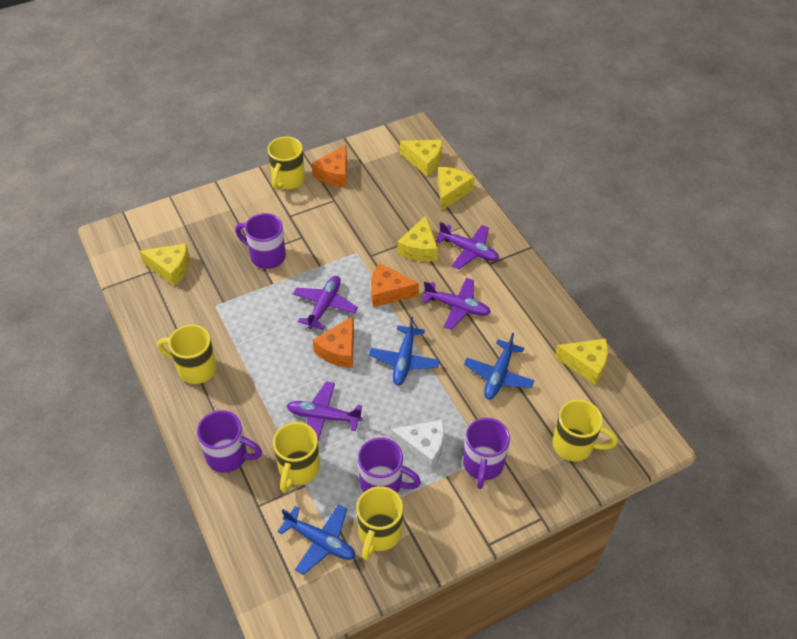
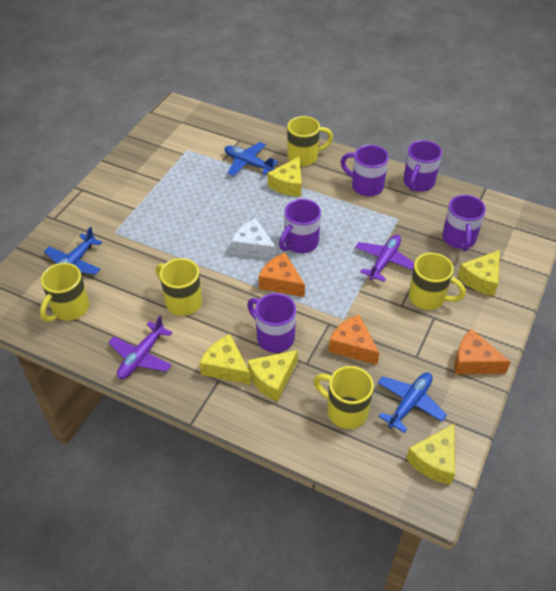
purple mug: [197,410,262,473] [235,213,286,269] [358,437,421,493] [463,418,510,489] = 4 -> [247,293,296,353] [279,199,321,253] [341,145,389,196] [404,140,442,192] [443,195,486,251] = 5
purple plane: [287,381,362,441] [293,276,358,330] [422,278,491,330] [436,222,499,270] = 4 -> [108,316,172,379] [355,235,414,282] = 2

